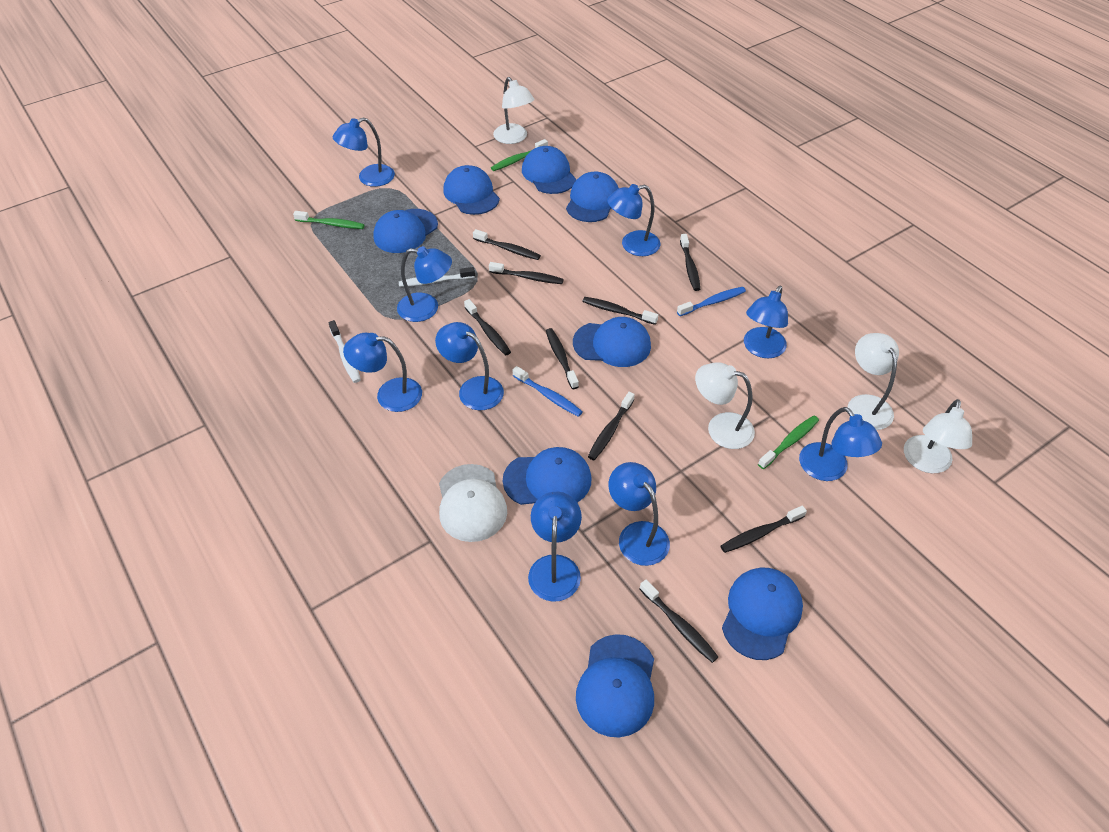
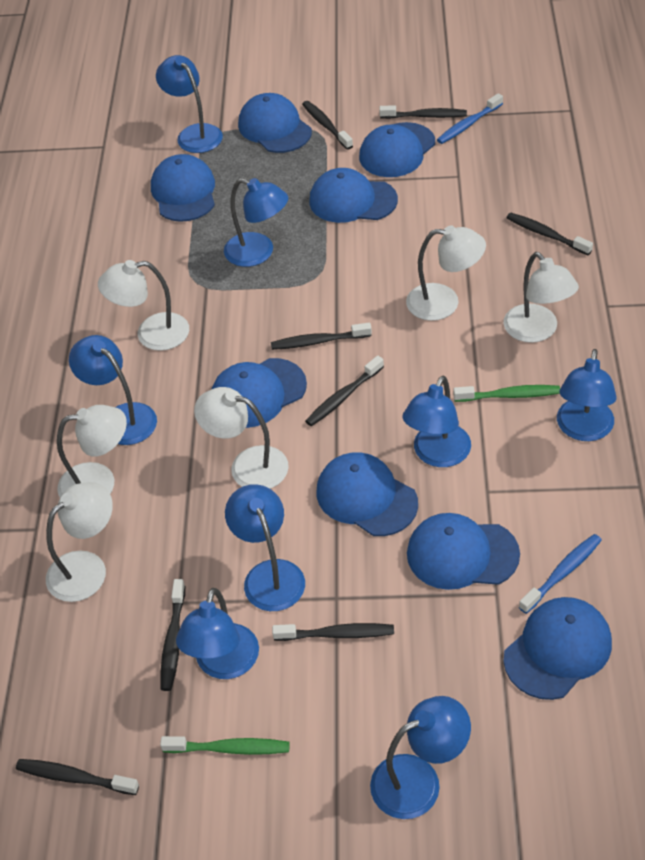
black toothbrush: [464,299,511,356] [473,229,541,260] [489,262,564,284] [546,328,579,389] [582,297,658,325] [588,392,635,460] [640,580,718,663] [680,234,700,291] [721,506,807,553] = 9 -> [16,759,139,795] [161,579,185,691] [271,323,372,350] [272,623,394,641] [302,101,353,150] [305,356,384,426] [379,105,467,119] [506,213,593,255] = 8
blue lamp: [333,118,395,187] [343,333,422,412] [397,246,452,322] [435,322,504,410] [528,492,582,602] [607,184,660,256] [609,462,670,566] [744,286,788,358] [799,407,882,481] = 9 -> [69,335,157,445] [156,55,223,153] [176,588,259,679] [224,178,288,267] [225,484,305,611] [370,696,471,819] [402,376,471,467] [557,349,617,441] = 8
green toothbrush: [293,211,365,229] [491,139,548,171] [758,415,819,469] = 3 -> [160,736,290,755] [453,385,560,402] = 2
white cap: [439,464,507,542] = 1 -> none = 0
white lamp: [493,77,534,144] [695,362,755,449] [847,333,899,430] [904,399,972,473] = 4 -> [46,482,113,602] [57,405,127,497] [98,260,189,351] [194,387,289,489] [406,225,486,321] [503,252,579,343] = 6
white toothbrush: [328,320,361,383] [399,267,475,287] = 2 -> none = 0

